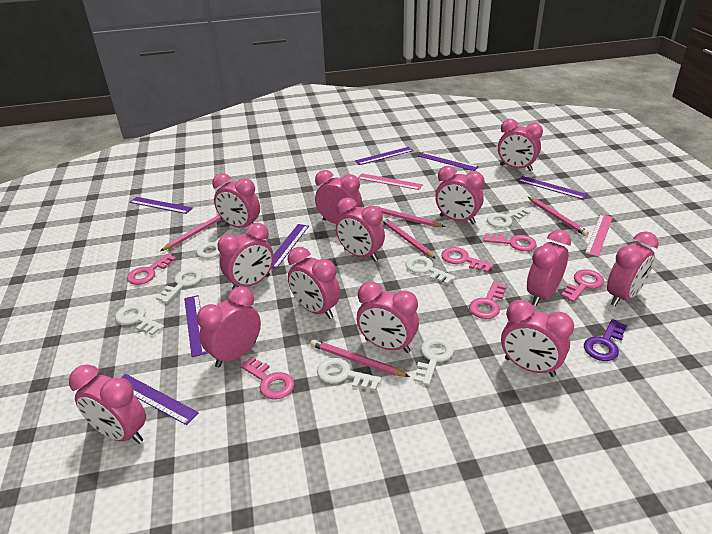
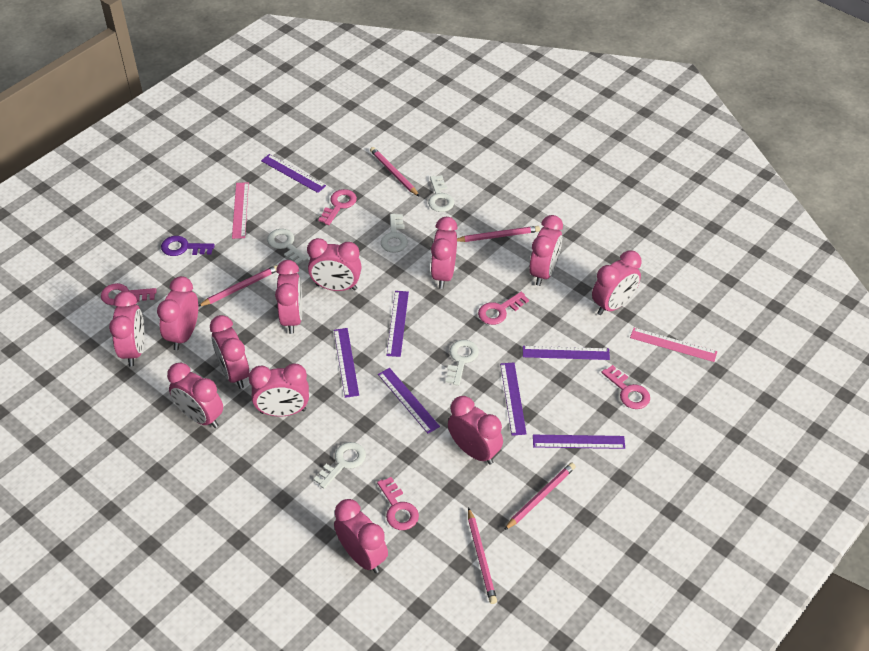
pink clock: [69,364,146,444] [197,286,261,368] [212,173,260,228] [218,223,274,290] [287,247,340,319] [315,170,362,224] [336,197,385,262] [357,281,419,353] [435,166,484,224] [498,119,543,171] [501,300,574,377] [527,230,571,306] [607,231,659,306] = 13 -> [109,291,145,366] [157,276,198,350] [167,363,223,428] [210,315,249,389] [249,364,309,416] [275,260,302,334] [307,238,362,291] [334,499,388,573] [431,217,458,289] [448,396,503,465] [529,215,563,286] [592,250,642,315] = 12
pink key: [127,253,176,285] [240,357,294,400] [441,247,494,273] [469,281,507,319] [483,233,537,251] [561,269,604,302] = 6 -> [101,283,157,305] [318,189,357,225] [377,477,419,530] [478,292,529,325] [602,365,650,409] = 5
white key: [115,304,164,336] [156,268,203,303] [196,230,238,259] [317,357,382,391] [406,256,456,285] [414,337,454,386] [487,207,531,228] = 7 -> [267,229,308,265] [314,442,366,489] [381,214,408,253] [428,175,454,212] [446,340,479,386] = 5

